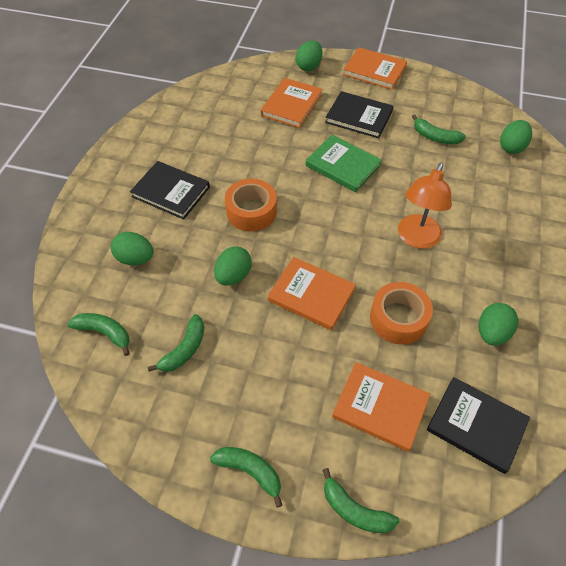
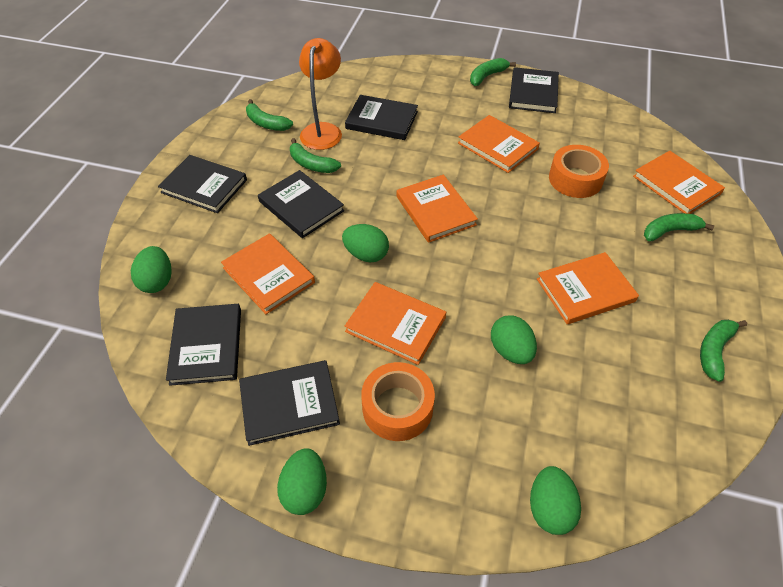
black book: [130,161,210,219] [325,91,394,138] [427,377,530,474] = 3 -> [158,155,247,213] [166,304,241,386] [239,360,340,446] [258,170,344,238] [345,95,418,140] [509,67,559,113] = 6
green book: [306,135,382,192] = 1 -> none = 0
orange book: [261,78,322,128] [268,257,356,330] [332,362,430,452] [343,47,407,90] = 4 -> [221,233,315,314] [345,282,446,365] [397,175,478,243] [458,115,540,173] [537,252,639,324] [633,151,725,214] = 6

